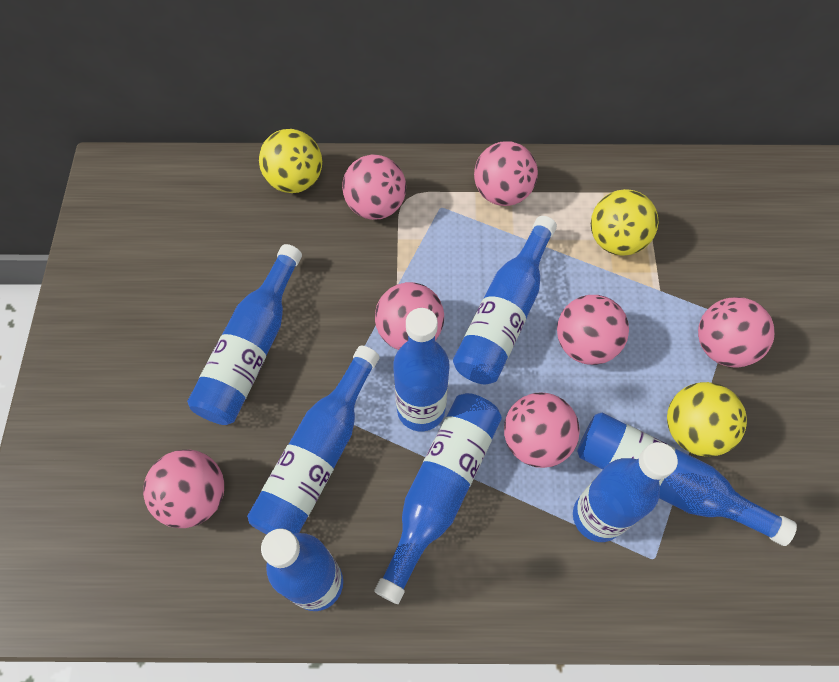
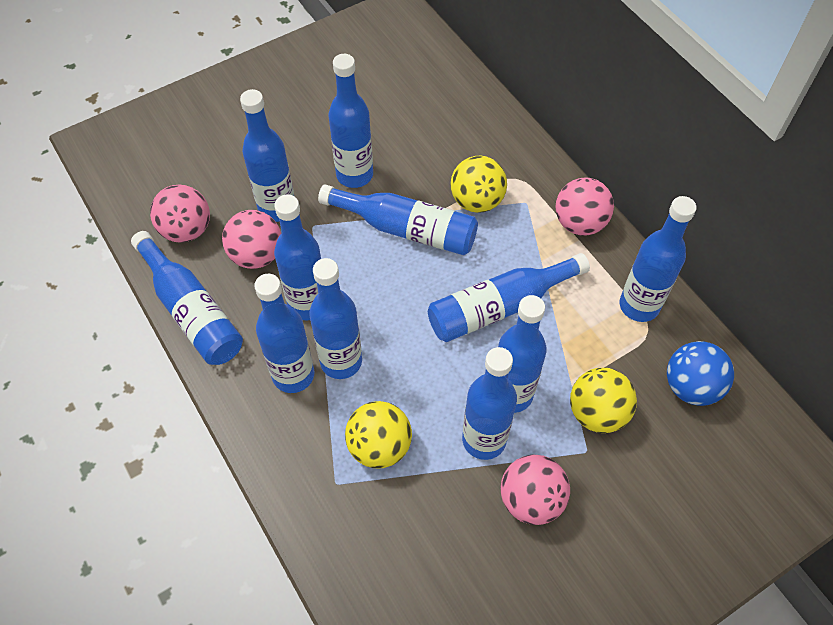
blue ball: none = 0 -> [667,341,734,406] = 1
blue bottle: [187,244,302,425] [247,346,380,535] [261,529,343,611] [374,393,502,604] [393,308,449,431] [453,216,557,384] [573,442,678,542] [577,413,797,546] = 8 -> [131,231,243,365] [240,89,294,222] [254,274,314,393] [274,194,321,321] [309,258,362,379] [318,184,478,255] [329,54,373,188] [428,253,590,342] [462,347,517,460] [498,295,547,413] [620,196,697,322] = 11
pink ball: [143,449,224,528] [342,155,406,220] [375,282,444,350] [474,141,538,206] [504,393,580,468] [557,295,629,365] [698,297,775,367] = 7 -> [150,185,210,243] [222,210,281,269] [501,455,570,525] [555,178,614,236] = 4

